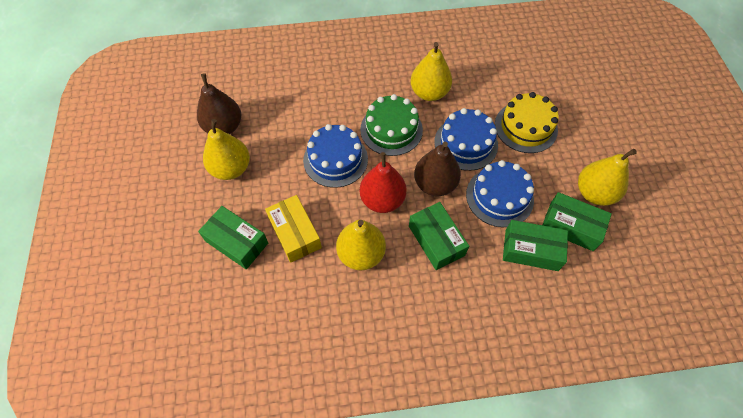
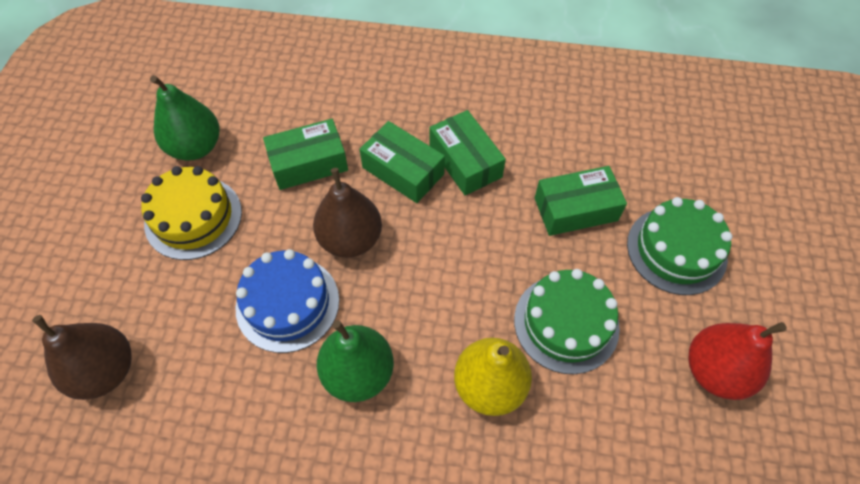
blue cake: [303,124,368,188] [434,108,498,171] [466,160,534,227] = 3 -> [236,249,339,353] = 1
green cake: [360,94,423,156] = 1 -> [514,269,620,374] [627,197,733,295] = 2
green pear: none = 0 -> [150,75,219,161] [317,320,394,402] = 2
yellow box: [265,195,322,263] = 1 -> none = 0
yellow pear: [203,119,250,180] [336,220,386,270] [410,42,452,101] [578,149,637,206] = 4 -> [454,338,532,416] = 1

